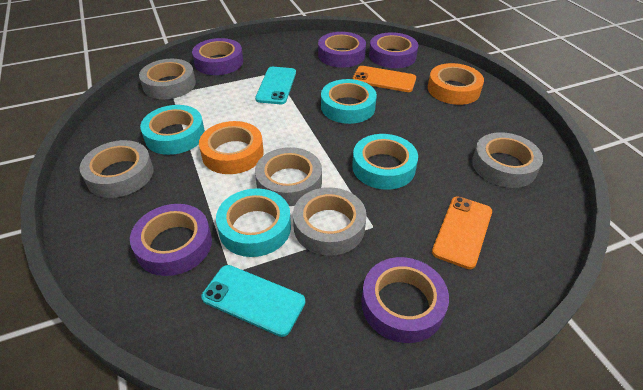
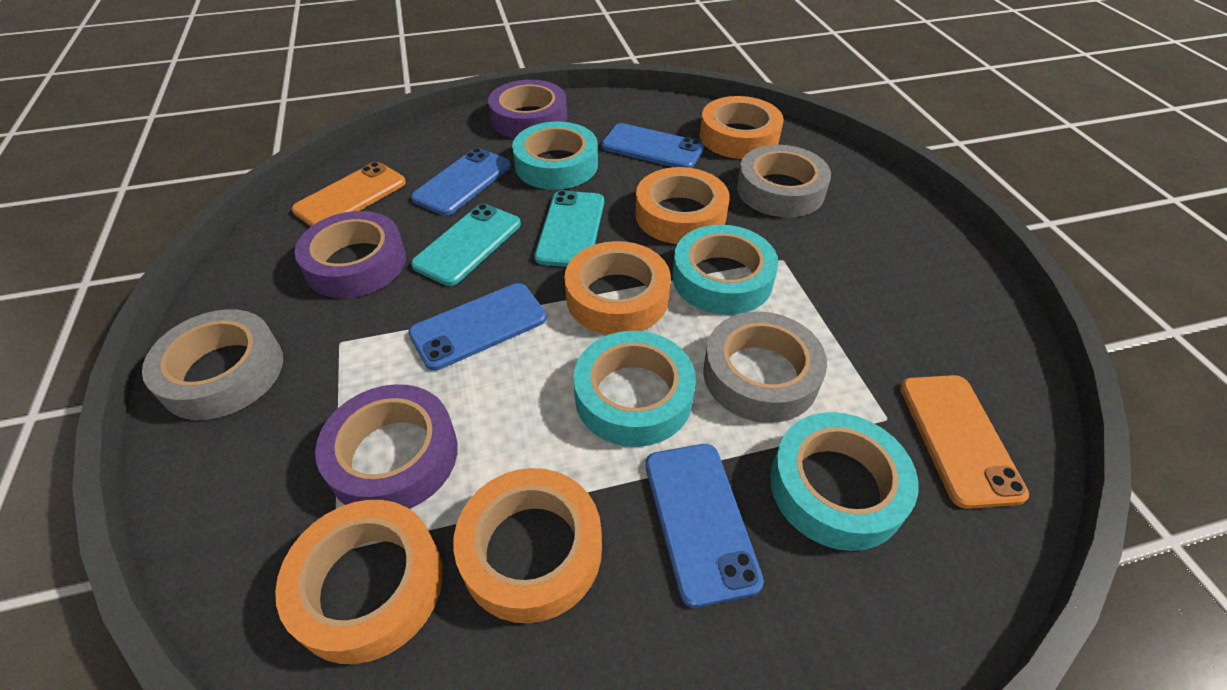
blue phone: none = 0 -> [408,283,547,371] [411,148,511,216] [601,123,704,168] [645,444,764,608] = 4
grey tape: [79,140,153,198] [139,59,196,99] [255,147,322,206] [293,187,367,256] [472,132,543,188] = 5 -> [142,309,283,420] [703,311,827,423] [737,145,831,218] = 3
orange tape: [199,121,264,174] [428,63,484,105] = 2 -> [275,500,443,664] [453,468,602,623] [564,241,671,335] [635,167,730,244] [700,96,784,159] = 5
purple tape: [130,204,212,276] [192,38,243,75] [318,32,366,68] [361,257,449,343] [369,32,418,68] = 5 -> [294,211,406,298] [315,384,458,509] [488,80,567,138] = 3

